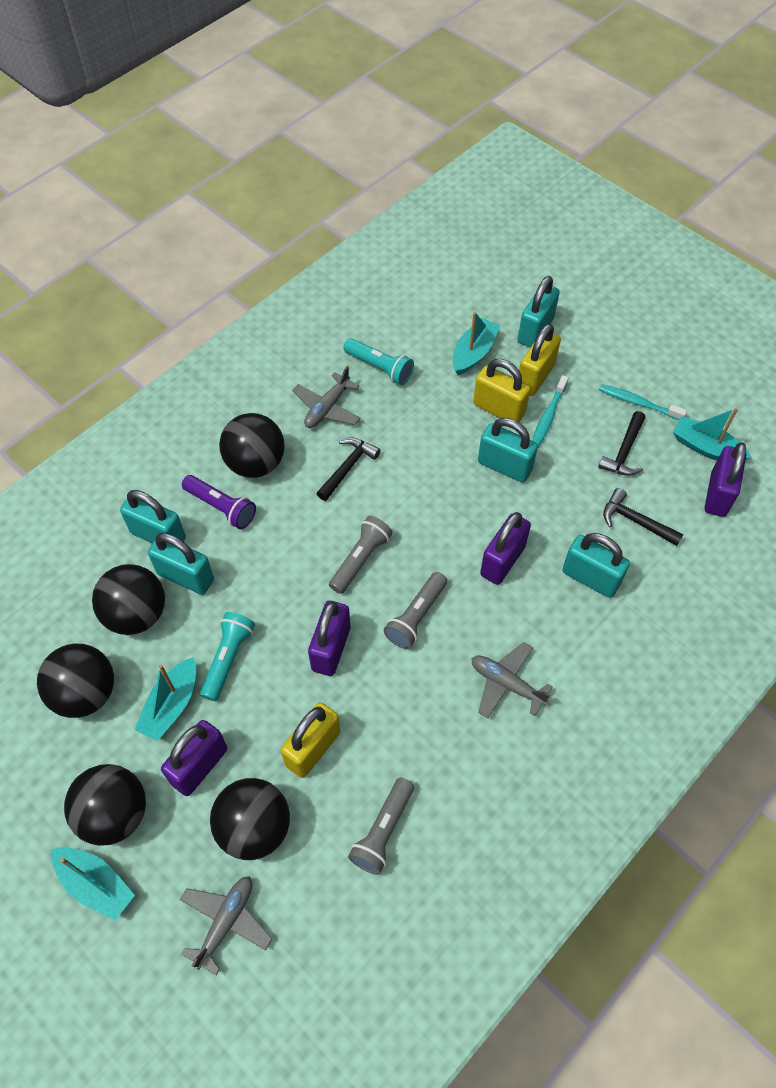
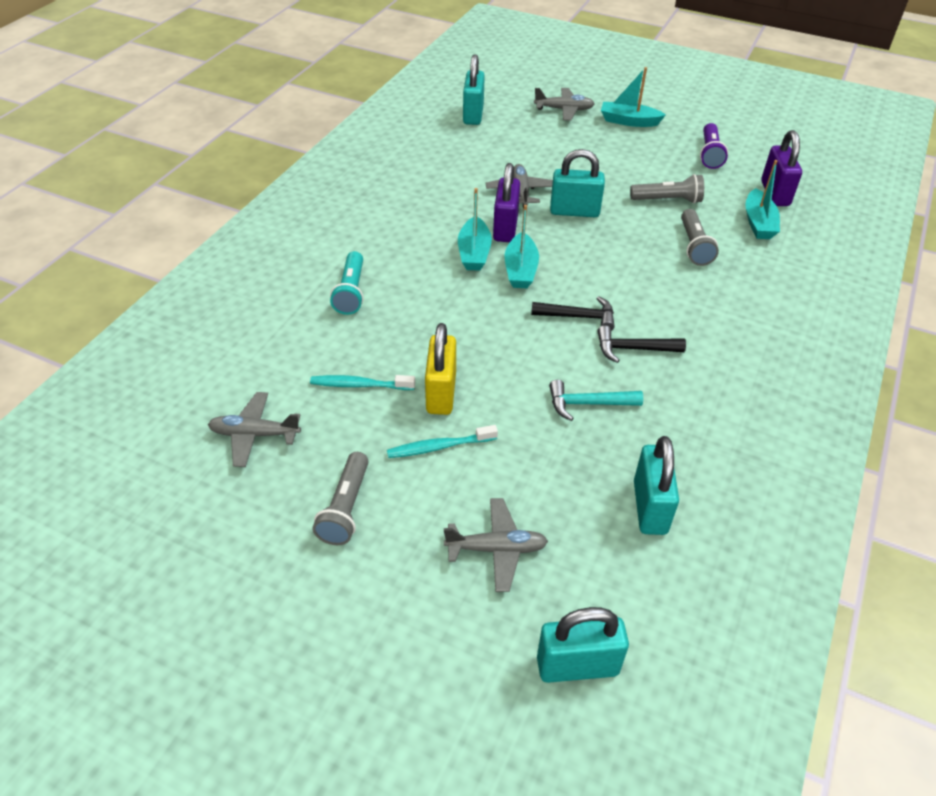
black ball: [37,644,114,718] [64,764,146,846] [92,564,165,635] [210,778,290,860] [219,413,285,478] = 5 -> none = 0
black hammer: [316,437,381,501] [598,411,646,476] [603,488,683,546] = 3 -> [531,296,615,331] [597,325,686,363] = 2
grey plane: [180,877,272,975] [292,366,361,428] [471,642,553,719] = 3 -> [208,392,301,467] [444,498,548,592] [486,164,553,209] [534,88,595,121] = 4
purple padlock: [161,720,227,796] [308,601,350,676] [480,512,531,585] [704,442,746,517] = 4 -> [493,163,520,242] [761,130,802,206] = 2
turquoise flashlight: [200,612,255,701] [343,338,414,385] = 2 -> [330,251,364,315] = 1
turquoise hammer: none = 0 -> [549,380,643,421] = 1
turquoise padlock: [120,490,186,543] [148,533,214,595] [478,418,538,482] [517,276,560,348] [562,533,630,598] = 5 -> [463,54,485,125] [537,607,629,683] [550,149,605,217] [634,436,679,535] = 4
yellow padlock: [281,702,340,778] [473,359,530,422] [519,324,561,396] = 3 -> [425,323,456,415] = 1

